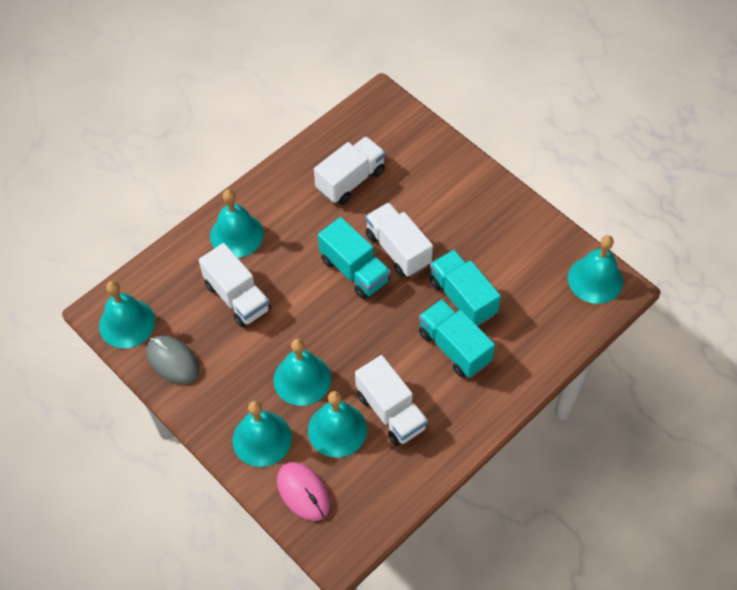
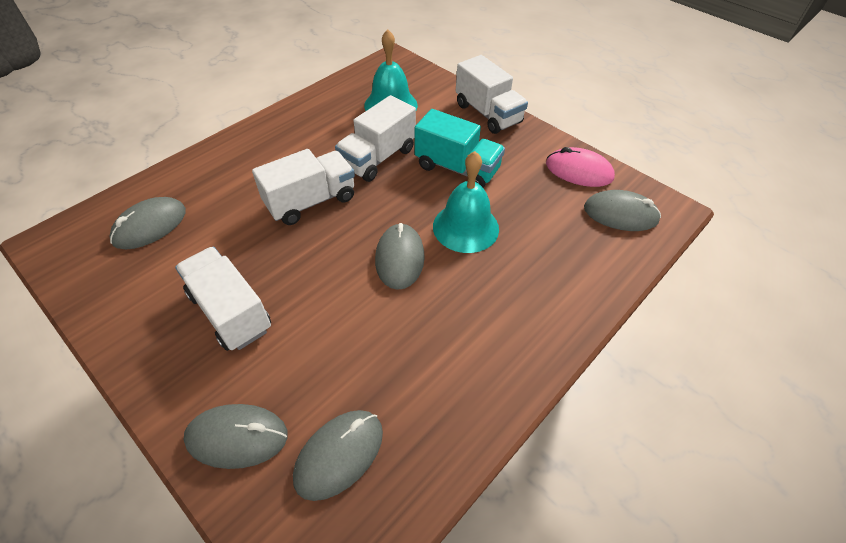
grey mouse: [146,335,199,384] = 1 -> [109,197,186,249] [183,404,288,469] [293,410,383,501] [375,223,425,290] [584,190,661,231] = 5
turquoise bell: [99,281,155,349] [210,189,264,258] [233,401,292,467] [274,339,331,406] [308,391,367,458] [568,235,623,304] = 6 -> [364,29,418,111] [433,151,499,253] = 2
turquoise truck: [318,217,391,299] [419,299,495,378] [429,250,501,326] = 3 -> [415,109,505,188] = 1

